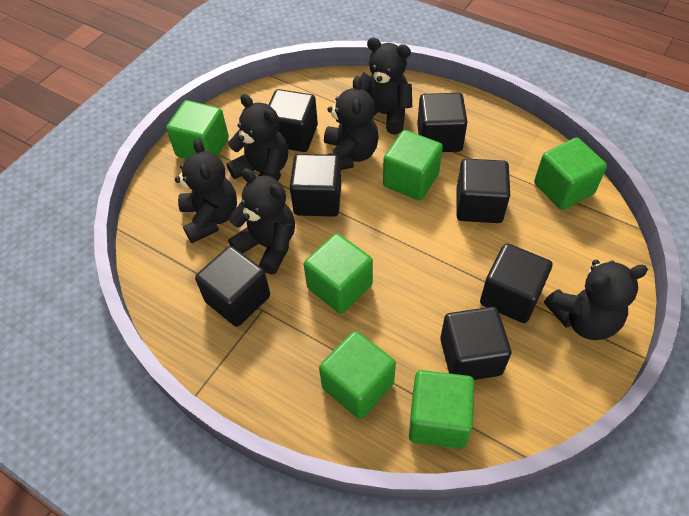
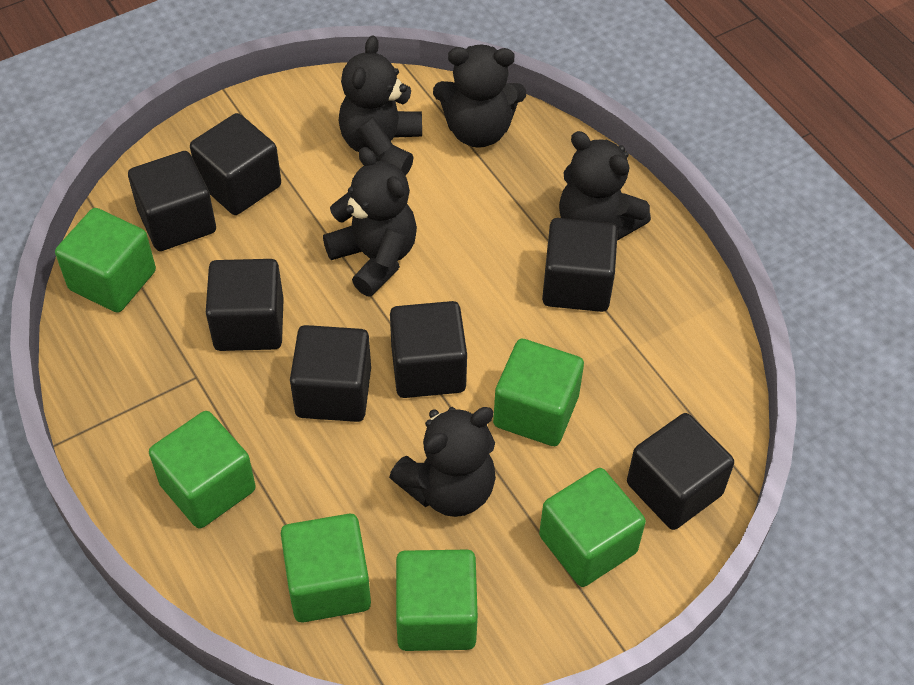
black teddy bear: [175,138,237,243] [227,94,288,181] [228,168,295,275] [324,76,379,170] [360,38,412,135] [544,260,648,340] = 6 -> [323,147,417,297] [339,35,422,176] [389,407,496,517] [433,44,526,148] [559,131,651,241] = 5

